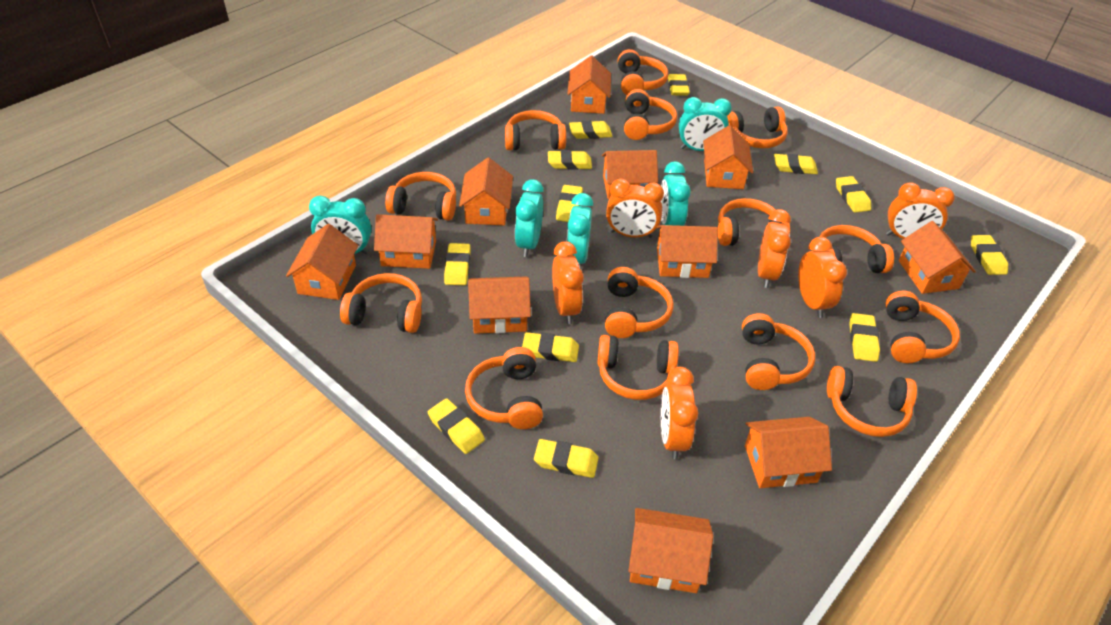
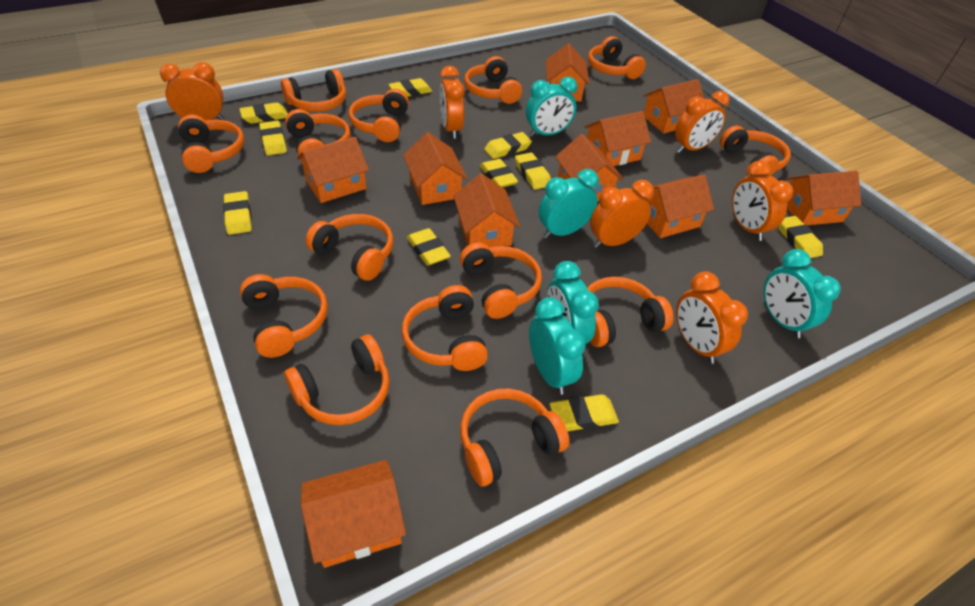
orange house: [286,224,358,300] [374,214,438,269] [459,158,513,225] [468,276,531,334] [567,56,611,114] [602,150,658,199] [628,508,713,593] [657,225,718,278] [703,125,753,189] [745,417,832,488] [899,221,976,294] = 11 -> [297,137,369,203] [301,460,406,568] [403,132,468,205] [453,173,520,248] [546,44,589,102] [555,134,623,201] [584,111,651,166] [643,79,704,134] [646,175,714,238] [786,171,861,225] = 10
yellow eraser: [428,398,485,454] [444,243,471,285] [522,332,579,362] [534,439,598,478] [548,150,592,170] [556,185,583,222] [569,121,612,139] [668,74,690,96] [774,154,818,174] [836,176,871,213] [849,313,880,362] [971,235,1008,275] = 12 -> [223,191,252,235] [240,102,288,124] [259,121,287,155] [388,78,432,97] [407,228,451,266] [480,159,518,188] [484,132,532,159] [515,152,551,190] [549,394,619,432] [779,216,823,258] = 10

